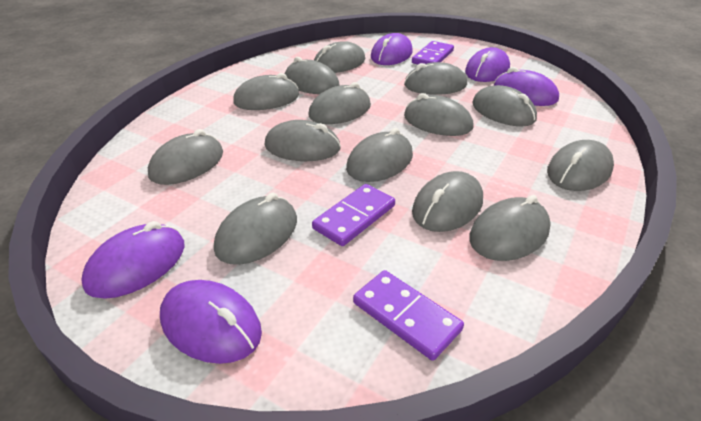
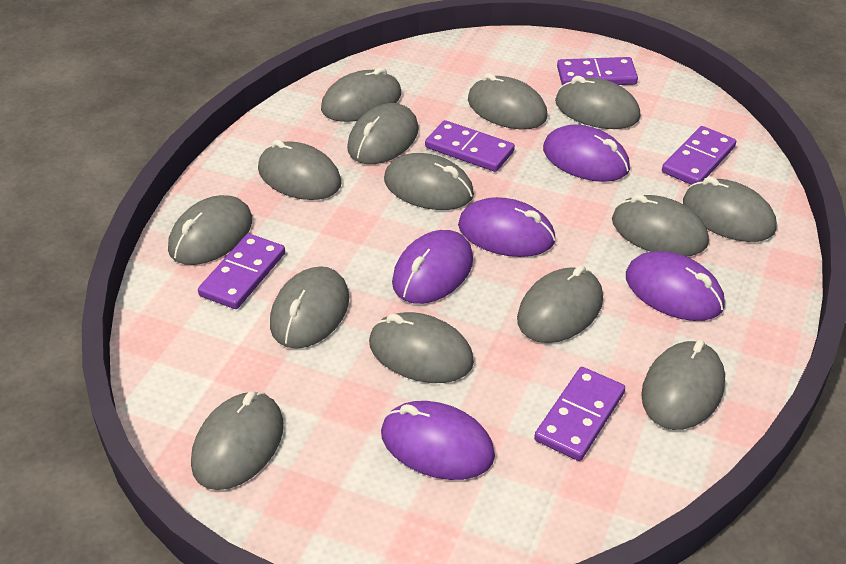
purple domino: [312,184,395,246] [353,270,464,361] [412,41,454,64] = 3 -> [198,234,285,309] [425,120,515,172] [534,367,625,461] [557,57,638,85] [662,126,736,185] = 5

